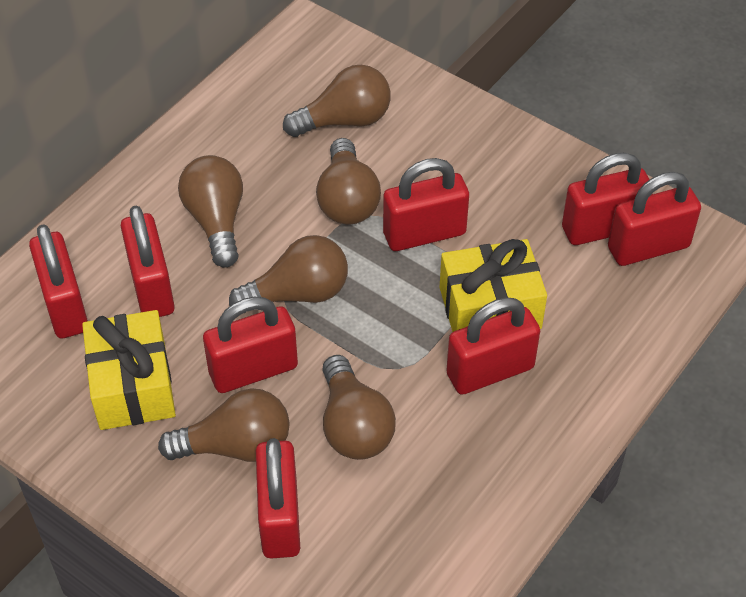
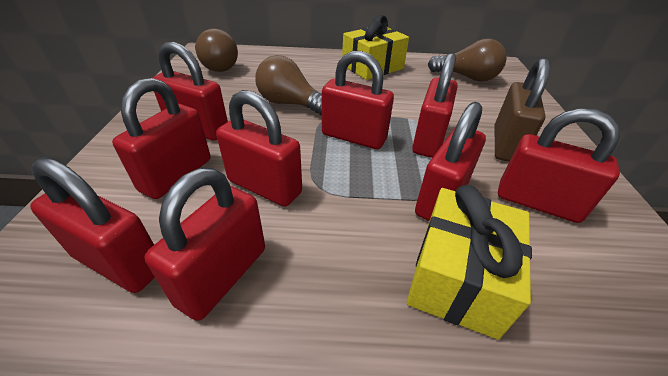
brown light bulb: [158,389,290,462] [178,155,243,268] [229,235,348,313] [283,65,390,137] [316,138,381,224] [322,355,396,460] = 6 -> [195,28,238,72] [256,55,322,116] [428,38,507,82] = 3
brown padlock: none = 0 -> [495,58,550,162] = 1
red padlock: [29,224,88,338] [121,205,175,317] [203,297,298,393] [256,438,300,559] [383,158,469,251] [446,297,540,395] [562,152,653,245] [608,172,701,266] = 8 -> [30,157,155,293] [112,78,211,199] [144,168,265,321] [153,42,228,141] [216,90,302,207] [322,51,394,149] [412,53,457,158] [415,102,486,221] [498,108,620,223] = 9

